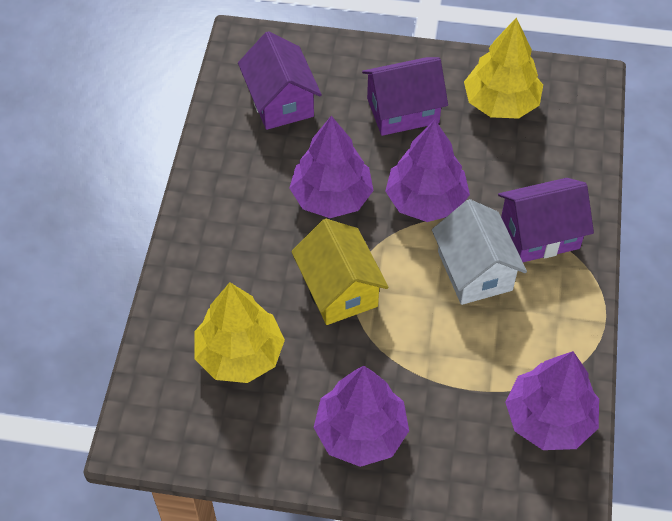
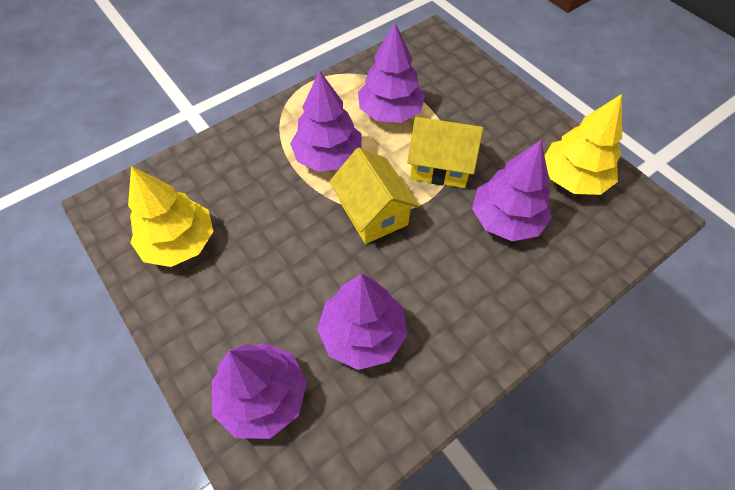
purple house: [238,31,322,130] [362,57,448,136] [498,178,594,262] = 3 -> none = 0
purple tree: [289,116,374,218] [313,366,409,467] [385,120,470,222] [505,351,599,450] = 4 -> [212,343,307,439] [290,70,362,172] [317,274,407,370] [358,23,425,123] [472,140,552,241] = 5
white house: [432,199,527,305] = 1 -> none = 0
yellow house: [291,219,389,325] = 1 -> [330,148,419,244] [407,117,483,188] = 2

